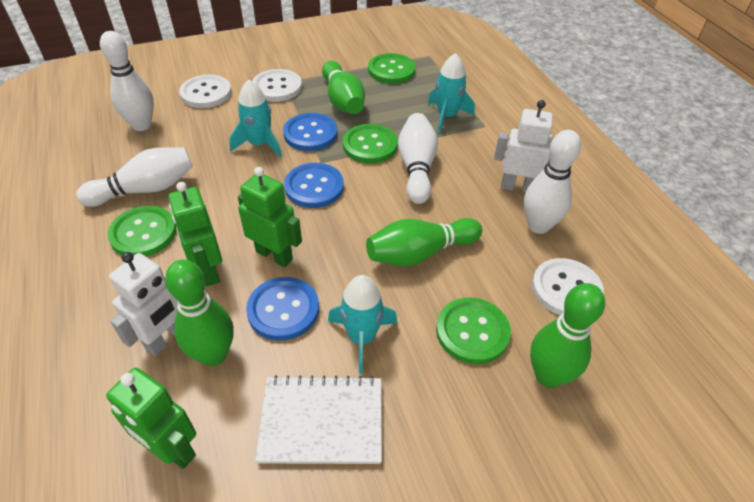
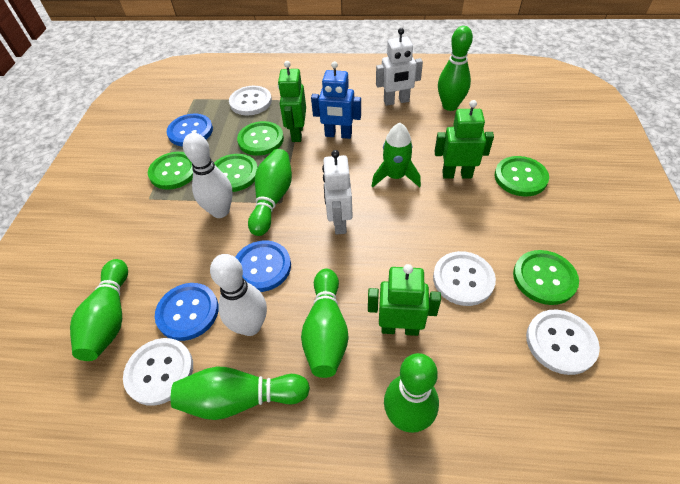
blue robot: none = 0 -> [311,61,361,139] = 1
green bowling pin: [165,259,234,366] [322,61,365,114] [366,218,482,266] [530,283,605,388] = 4 -> [70,259,128,361] [171,367,310,420] [248,149,292,236] [301,269,349,378] [384,353,439,433] [438,26,473,111] = 6
green button: [107,206,176,256] [343,124,398,163] [368,53,415,84] [436,298,511,364] = 4 -> [148,152,193,190] [214,154,258,192] [237,121,284,156] [495,156,549,196] [513,250,579,305] = 5
green rocket: none = 0 -> [372,123,421,187] = 1
turquoise rocket: [229,80,282,157] [328,275,397,374] [428,53,475,133] = 3 -> none = 0
white bowling pin: [76,147,193,207] [100,31,154,131] [398,113,438,204] [524,130,581,234] = 4 -> [183,133,233,218] [210,254,267,336] = 2
white button: [179,75,232,108] [252,69,302,102] [532,258,604,315] = 3 -> [123,338,193,406] [229,86,272,115] [433,251,496,306] [526,309,600,375] = 4
white notebook: [255,375,382,464] = 1 -> none = 0

